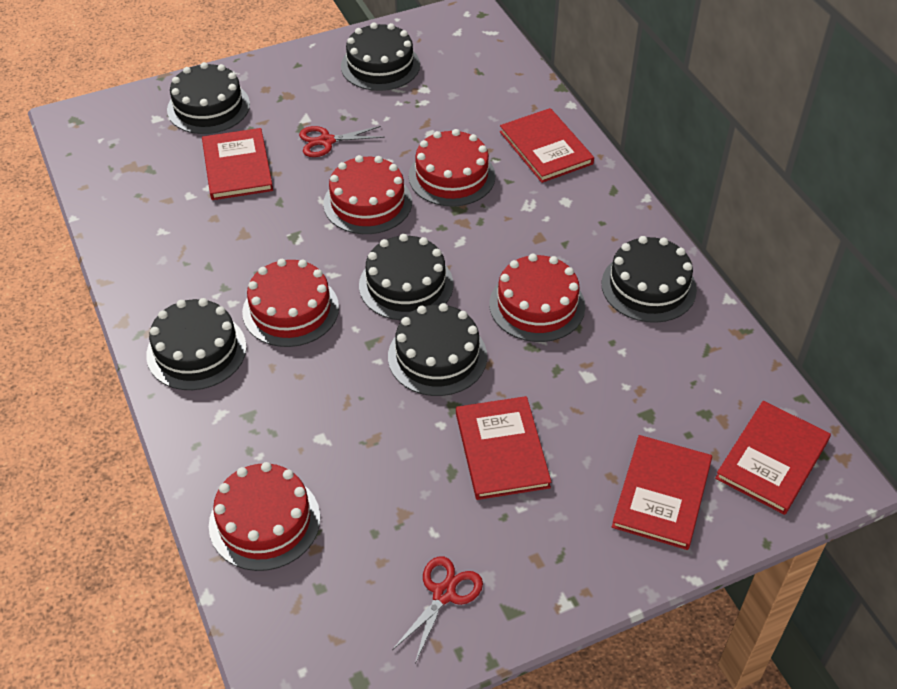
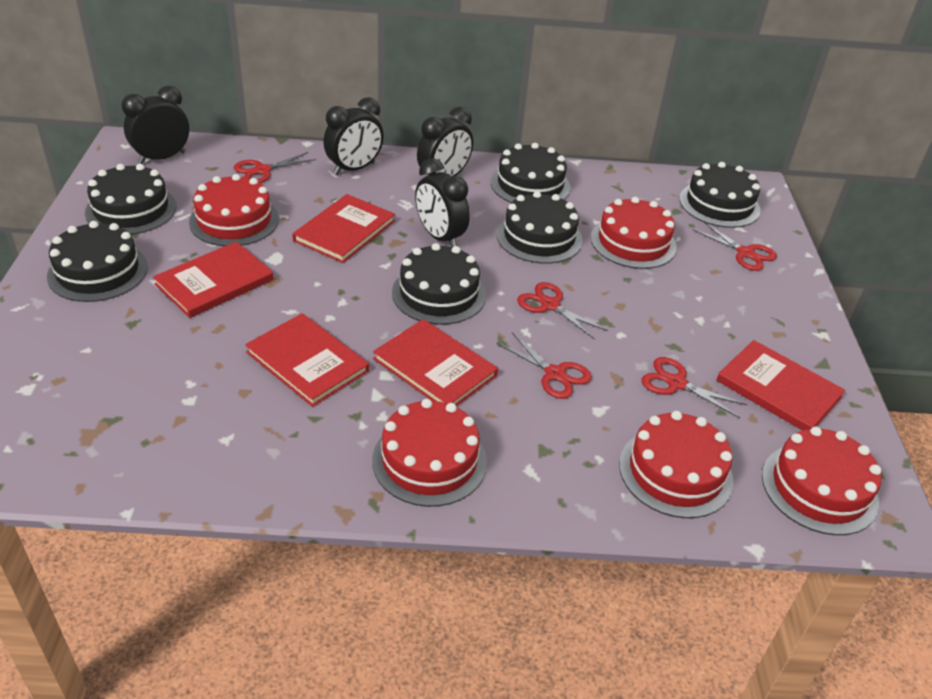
black clock: none = 0 -> [122,86,189,164] [323,97,384,175] [415,158,470,247] [417,107,473,176] = 4
red scissors: [299,126,385,157] [392,556,483,663] = 2 -> [234,152,316,183] [497,332,592,399] [517,282,608,340] [641,357,747,418] [692,222,777,271] = 5

